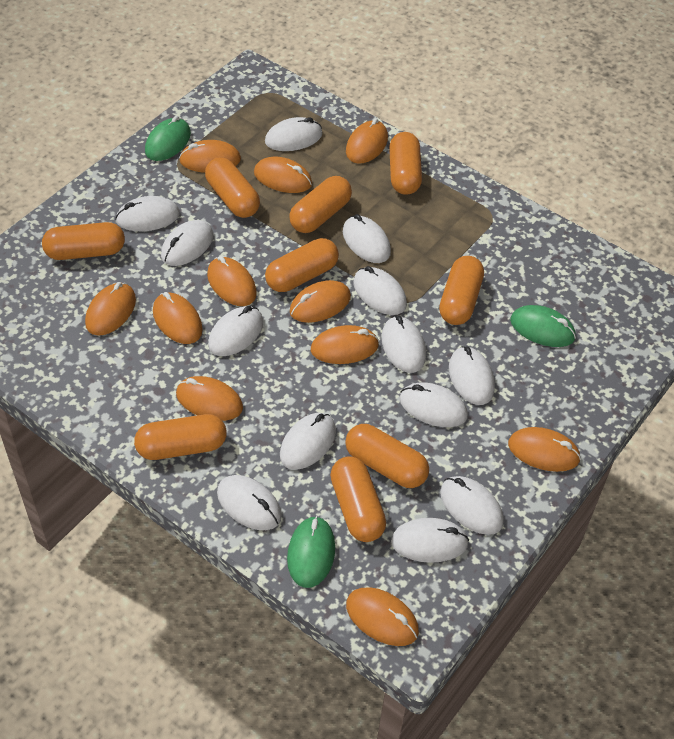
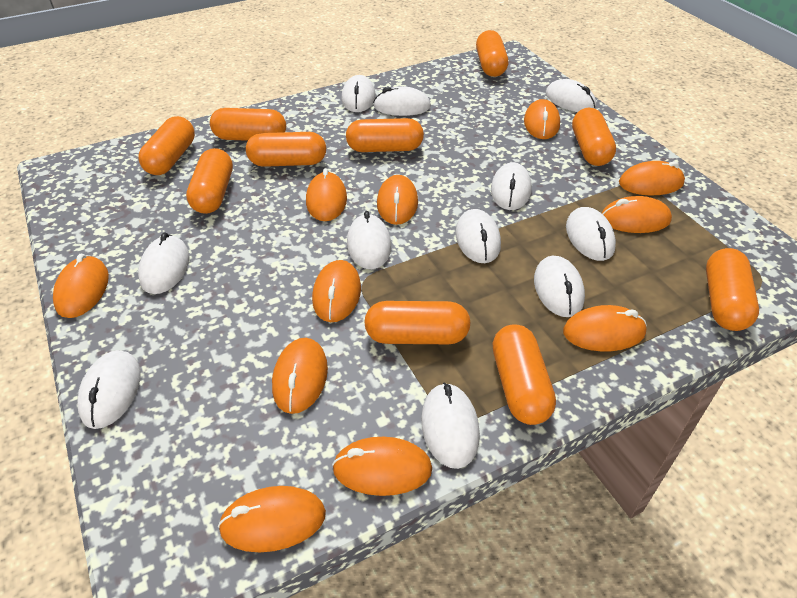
green mouse: [145,116,191,161] [287,516,335,588] [510,305,576,347] = 3 -> none = 0
orange capsule: [42,222,125,260] [134,414,227,460] [205,157,260,218] [265,238,339,292] [289,176,352,233] [330,456,386,542] [345,424,429,488] [389,132,422,195] [439,256,484,325] = 9 -> [138,116,195,175] [186,148,233,214] [210,108,286,141] [246,132,326,167] [346,118,424,152] [364,301,470,344] [476,30,508,77] [492,324,556,425] [572,108,616,166] [706,248,759,331] = 10
white mouse: [115,196,180,231] [161,220,214,266] [208,306,263,356] [217,475,282,530] [265,117,323,151] [280,413,336,470] [343,214,391,263] [353,266,407,315] [381,316,426,373] [391,518,469,563] [399,383,468,427] [440,476,504,535] [449,346,495,405] = 13 -> [77,350,141,429] [138,232,189,294] [342,75,376,112] [347,211,391,269] [373,86,431,116] [421,383,480,469] [455,209,501,263] [491,162,532,210] [534,256,585,317] [546,79,596,112] [566,207,616,261] = 11

